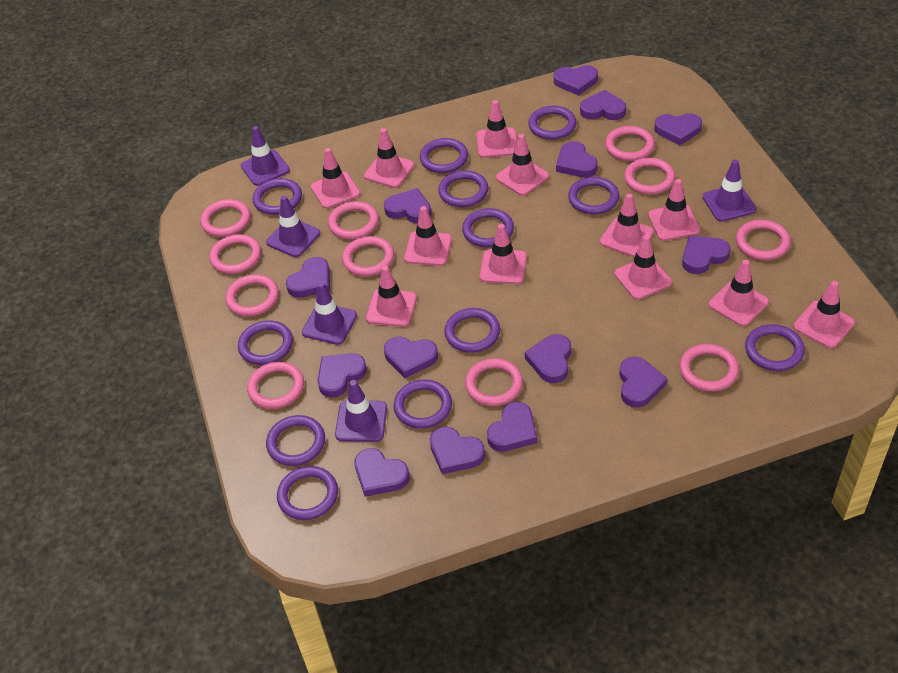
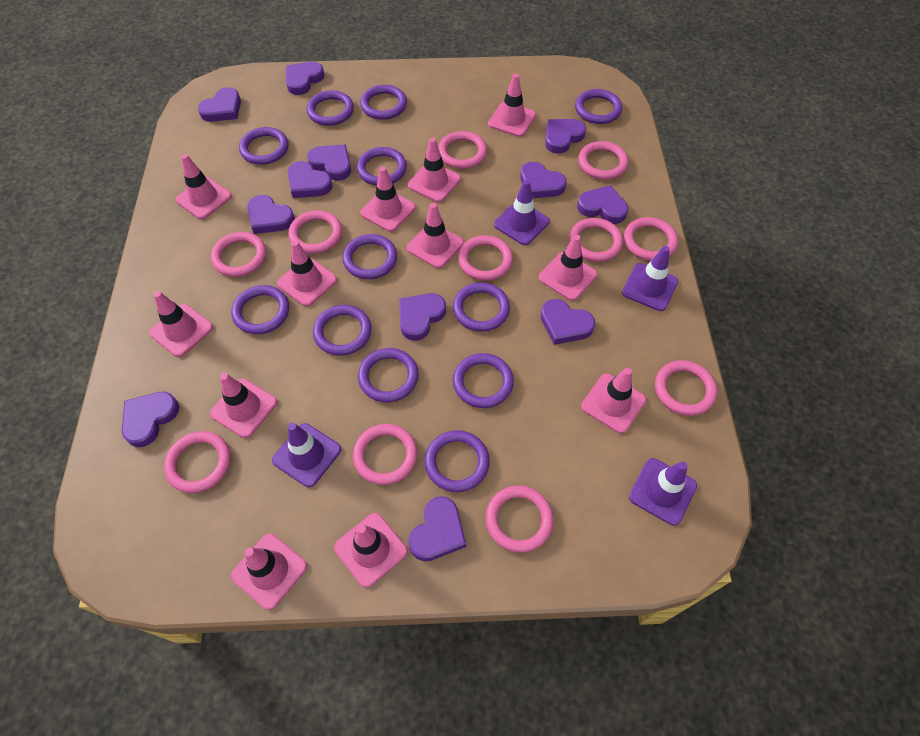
purple heart: [286,257,330,298] [317,353,367,398] [354,448,409,497] [384,188,432,223] [384,337,438,378] [430,427,485,474] [487,402,537,452] [525,334,571,383] [554,65,598,96] [556,141,598,177] [580,90,626,120] [620,357,667,408] [654,113,702,145] [682,236,731,274] = 14 -> [122,392,179,447] [198,87,241,122] [247,195,295,234] [286,61,324,95] [288,161,333,198] [307,145,351,181] [399,293,446,341] [408,496,466,561] [520,162,567,198] [540,299,595,345] [545,119,586,154] [577,185,628,224] = 12
purple traffic cone: [241,126,290,186] [266,196,320,257] [302,282,357,345] [335,380,387,442] [703,159,756,222] = 5 -> [272,423,341,487] [494,180,550,245] [622,246,678,311] [629,458,697,526] = 4

